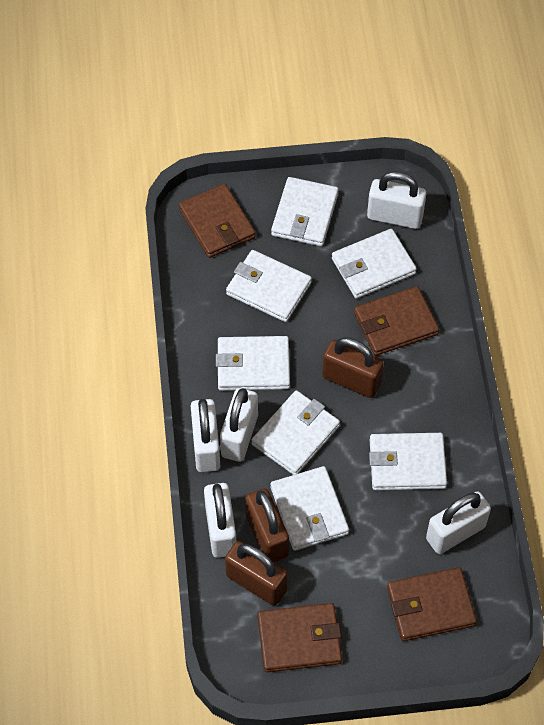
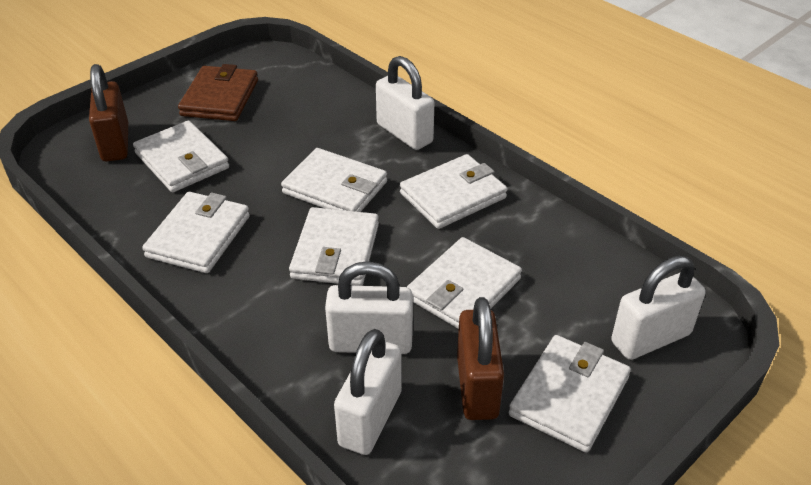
brown padlock: [225,541,288,606] [245,488,289,562] [322,337,384,398] = 3 -> [89,64,128,162] [457,297,504,420] = 2
brown wallet: [179,184,256,258] [258,603,342,672] [354,286,439,356] [387,567,477,641] = 4 -> [178,64,258,121] = 1
white padlock: [191,399,220,472] [204,483,236,558] [220,388,258,462] [367,171,426,229] [426,491,491,554] = 5 -> [325,261,413,354] [334,329,402,455] [376,56,434,150] [611,256,706,360] = 4

